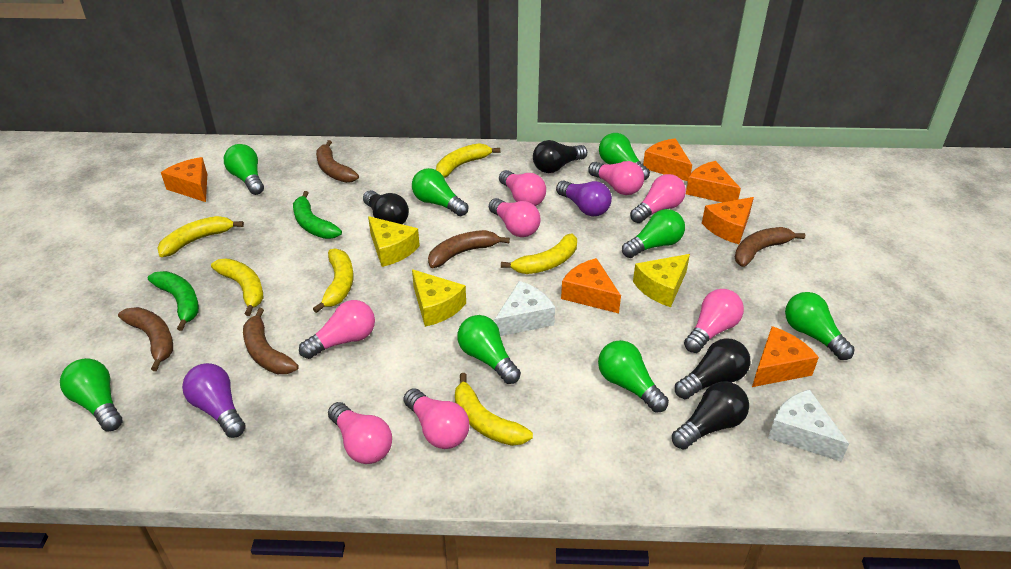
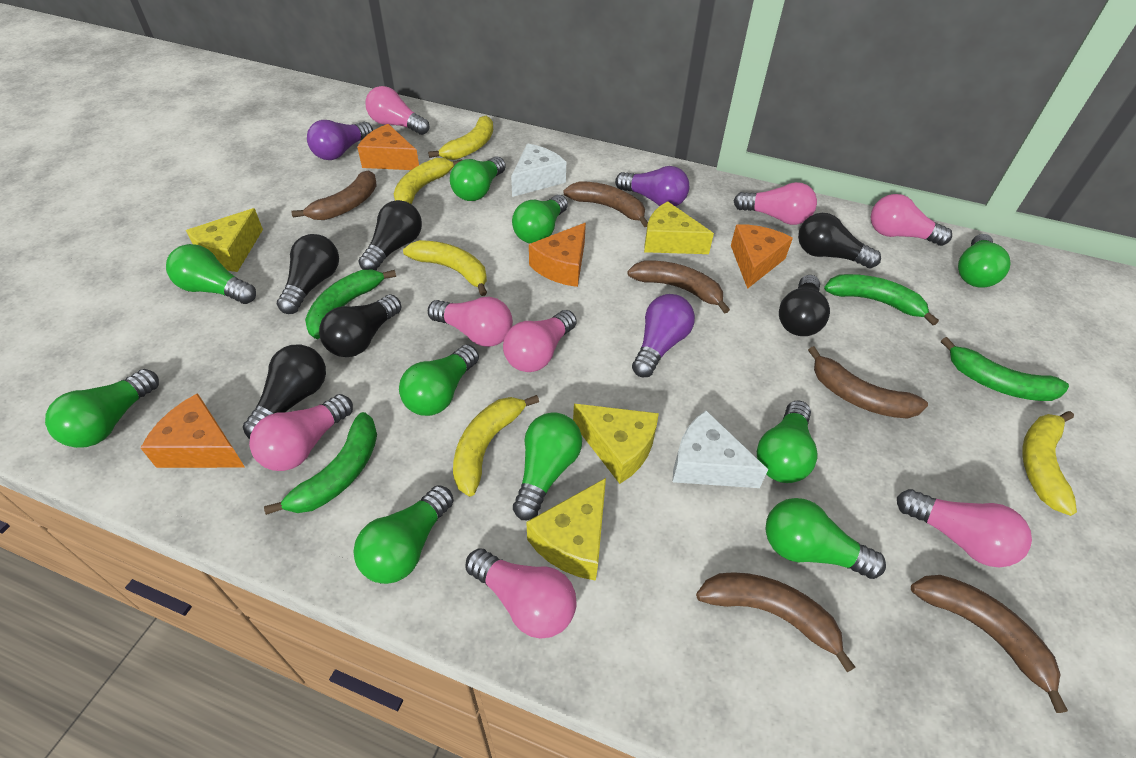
black light bulb: [363,190,409,224] [533,140,587,173] [672,382,749,450] [675,338,751,399] = 4 -> [243,345,326,439] [277,234,339,314] [319,295,401,357] [358,200,422,271] [779,275,830,336] [798,213,881,268] = 6
brown banana: [118,307,173,371] [243,308,299,374] [316,140,359,183] [428,230,510,268] [735,227,805,267] = 5 -> [291,170,377,220] [563,181,648,227] [627,261,730,314] [696,572,855,672] [808,346,928,419] [911,575,1068,713] = 6
green banana: [148,271,199,331] [293,191,342,239] = 2 -> [264,412,377,515] [305,270,396,339] [824,274,939,325] [941,337,1069,401] = 4
green light bulb: [60,358,122,432] [224,144,264,195] [412,168,468,216] [458,315,521,384] [598,340,669,413] [599,133,650,180] [622,209,685,258] [785,292,855,360] = 8 -> [45,369,159,448] [166,244,256,304] [354,485,454,584] [399,344,479,416] [450,156,506,201] [512,195,568,243] [513,412,582,520] [757,400,817,483] [766,498,886,579] [958,234,1010,288] = 10
orange cheese: [161,157,207,202] [561,258,621,313] [643,138,692,181] [686,161,741,202] [702,197,754,244] [752,326,819,387] = 6 -> [141,393,245,468] [357,124,419,170] [529,223,586,287] [731,224,793,289] = 4
purple light bulb: [182,363,246,438] [556,180,612,216] = 2 -> [307,120,373,160] [615,166,689,207] [632,294,695,377] = 3
yellow banana: [157,216,244,257] [211,259,263,316] [313,248,353,313] [436,143,500,178] [455,373,533,446] [501,234,577,274] = 6 -> [394,158,462,204] [403,240,487,296] [428,116,493,160] [453,395,539,497] [1022,411,1077,516] = 5
yellow cheese: [368,216,420,267] [412,269,466,327] [633,254,690,307] = 3 -> [186,208,263,272] [526,478,606,581] [573,404,659,484] [644,201,714,254] = 4

